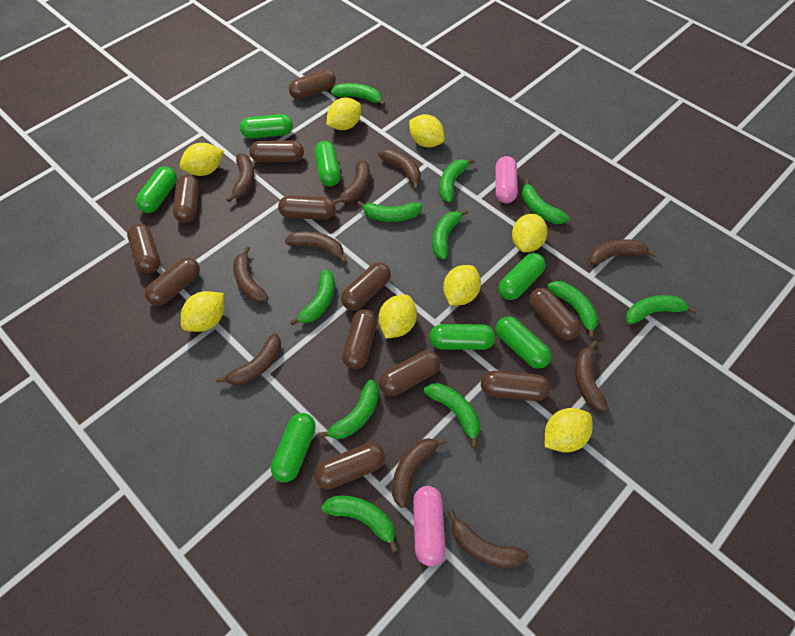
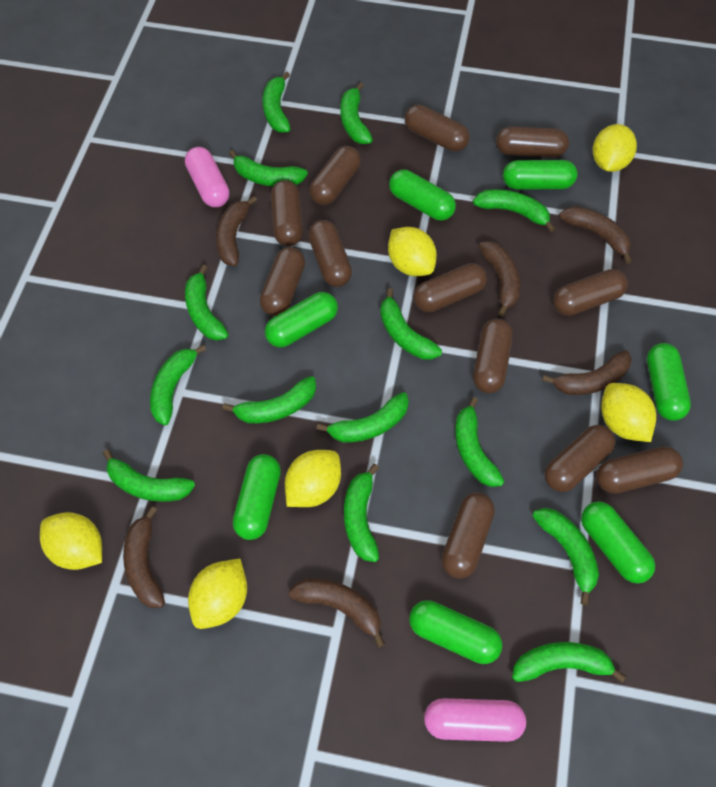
brown banana: [216,333,281,385] [226,154,254,202] [233,246,268,303] [285,231,347,264] [333,160,370,204] [378,149,421,190] [392,437,447,508] [447,510,529,568] [575,340,608,411] [589,239,657,265] = 10 -> [123,506,165,608] [216,196,257,266] [289,578,385,648] [479,241,520,316] [542,350,632,395] [559,206,632,264] = 6
green banana: [290,269,335,325] [318,380,379,439] [321,496,398,553] [331,83,385,106] [357,201,423,222] [424,383,480,448] [433,209,468,260] [439,158,475,203] [522,179,569,224] [547,281,598,339] [626,295,697,324] = 11 -> [103,450,195,502] [150,344,206,425] [185,265,228,341] [222,376,316,424] [229,150,308,187] [263,72,291,133] [316,392,409,443] [340,82,373,144] [344,464,379,562] [380,288,442,360] [455,397,504,487] [473,189,555,232] [512,642,626,682] [533,508,599,605] = 14
yellow lemon: [180,143,224,176] [181,291,224,332] [327,98,361,130] [378,295,417,339] [409,114,445,148] [443,265,481,305] [512,214,548,252] [545,408,593,453] = 8 -> [40,512,102,570] [188,559,247,629] [285,450,341,507] [388,227,437,276] [593,124,637,172] [601,383,656,442] = 6

